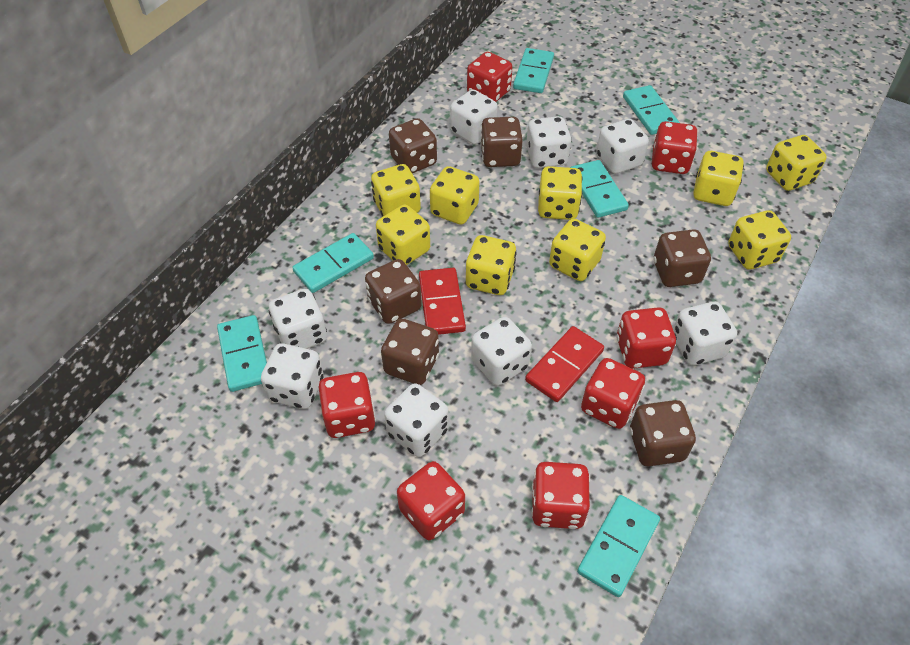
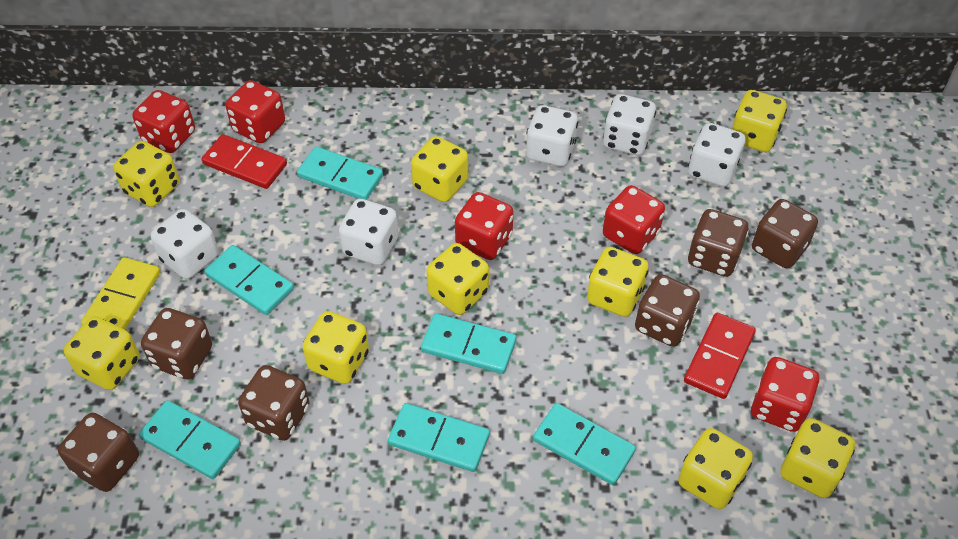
red dice: [318,372,376,438] [397,461,465,540] [467,52,512,102] [531,462,590,529] [581,358,645,429] [616,307,676,369] [652,121,698,174] = 7 -> [132,90,195,153] [225,80,285,143] [455,192,513,260] [603,185,665,254] [751,357,820,432] = 5
white dice: [261,343,323,409] [269,289,327,349] [384,383,449,457] [450,90,498,145] [471,317,532,386] [526,116,572,168] [596,119,649,174] [673,302,737,365] = 8 -> [151,209,219,279] [339,199,399,265] [526,105,578,167] [603,94,656,156] [688,123,745,187] = 5
yellow domino: none = 0 -> [81,257,160,330] = 1

